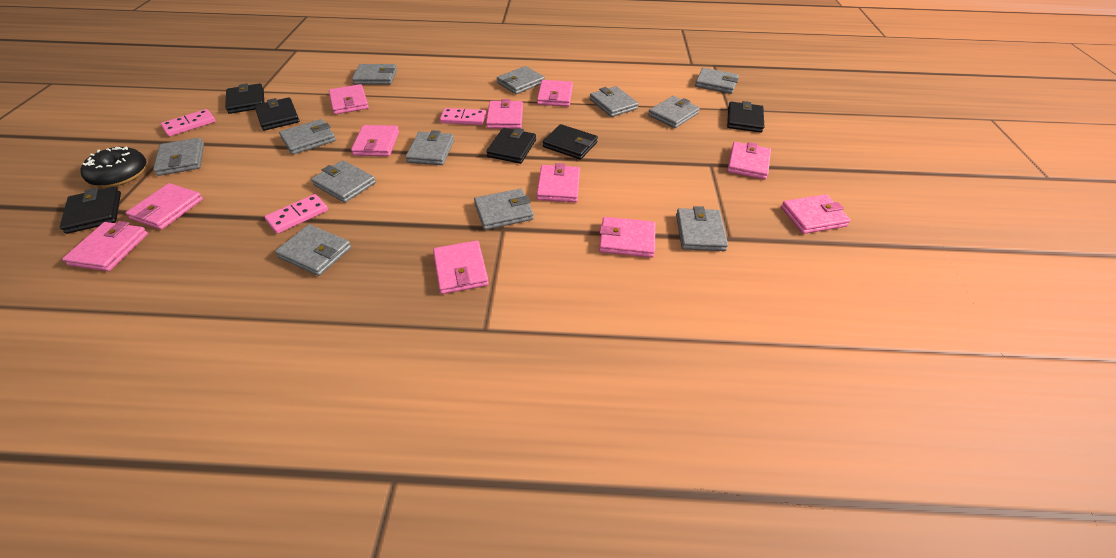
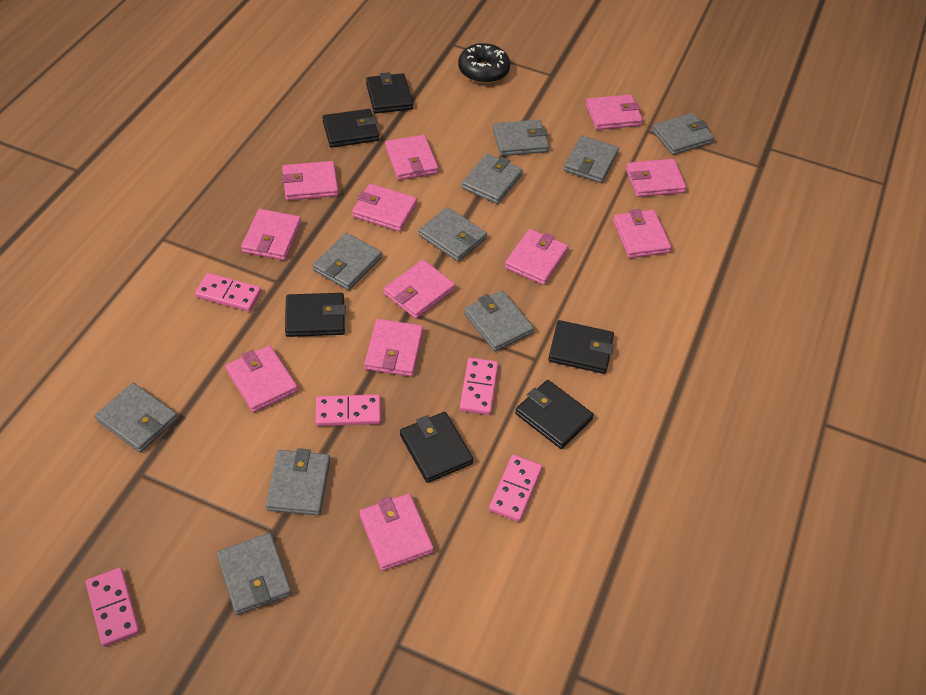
grey wallet: [153,138,204,176] [275,224,351,276] [279,119,336,155] [311,160,376,203] [352,64,397,84] [406,130,454,165] [474,188,534,230] [497,66,545,94] [590,86,639,117] [648,96,700,128] [676,206,728,251] [695,68,739,94] = 12 -> [95,383,178,453] [216,533,292,615] [266,448,330,515] [313,233,382,290] [419,207,487,262] [462,154,523,204] [464,290,534,352] [493,120,549,156] [563,135,619,183] [652,113,714,155] = 10
pink domino: [161,109,216,137] [265,194,328,234] [440,108,486,125] = 3 -> [86,568,140,647] [195,273,261,312] [316,394,381,426] [460,358,498,415] [489,455,542,522] = 5
pink wallet: [62,221,148,271] [126,183,203,230] [329,84,369,114] [351,125,399,156] [433,241,489,294] [486,99,523,129] [537,80,573,107] [537,163,580,202] [599,217,655,258] [727,142,771,180] [781,194,851,234] = 11 -> [226,345,298,412] [241,209,301,260] [282,161,338,200] [352,183,417,232] [359,494,434,571] [364,319,423,377] [384,260,455,319] [385,135,438,180] [505,229,568,285] [586,95,643,130] [613,209,671,258] [626,159,686,197] = 12

